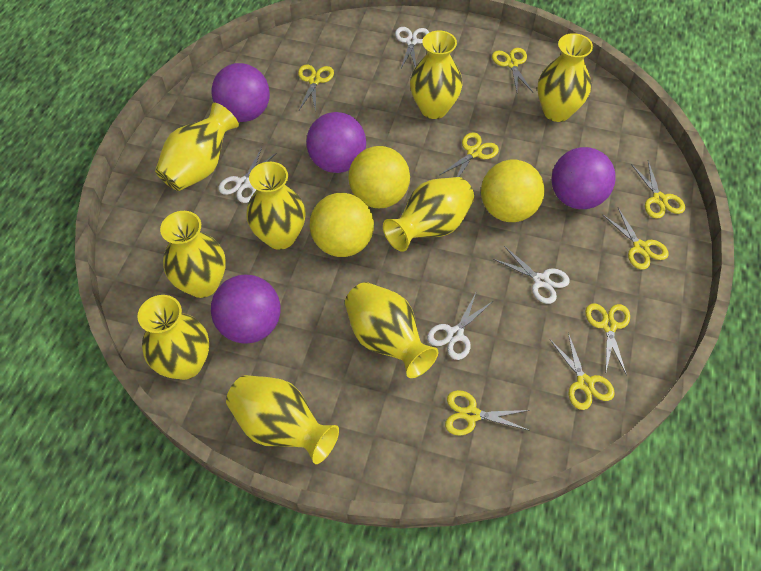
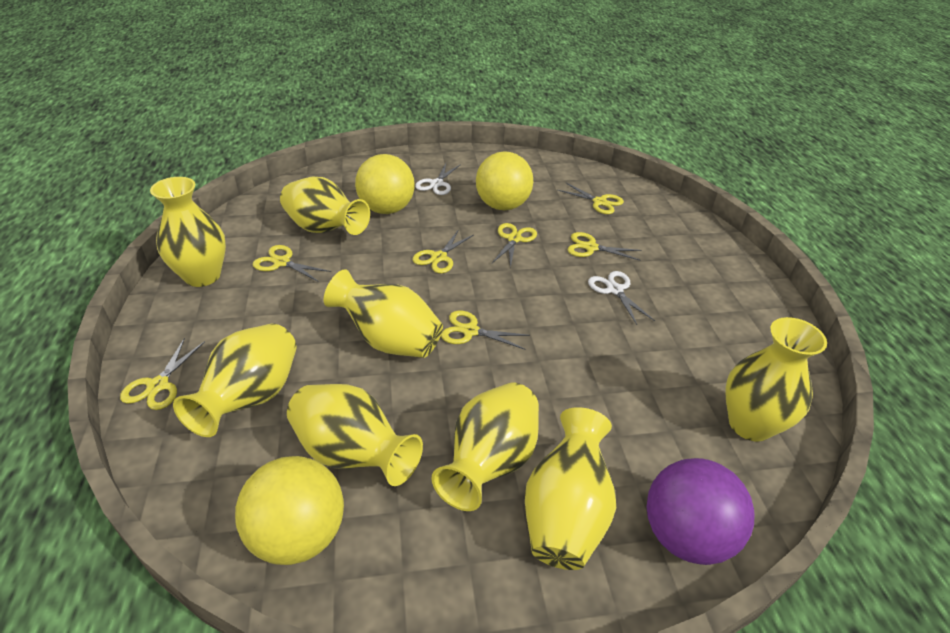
purple ball: [211,63,270,122] [211,275,281,344] [306,112,366,173] [551,147,616,209] = 4 -> [647,458,754,565] = 1
white scissors: [218,148,277,203] [395,27,429,70] [427,291,493,360] [493,246,570,304] = 4 -> [415,163,461,195] [588,271,655,325] = 2
yellow scissors: [298,65,334,112] [440,132,499,177] [445,390,530,436] [492,48,533,92] [550,333,615,410] [585,303,630,376] [603,208,668,270] [631,161,685,219] = 8 -> [120,338,205,410] [252,245,331,282] [413,229,473,273] [441,311,530,350] [492,223,537,268] [558,183,624,214] [568,232,642,261] = 7
yellow vase: [137,295,209,380] [155,103,239,191] [160,211,226,298] [226,375,339,464] [247,162,305,250] [345,282,438,378] [383,177,474,252] [410,31,462,119] [538,33,593,122] = 9 -> [150,177,226,287] [173,323,297,437] [280,177,370,235] [287,384,423,486] [324,269,443,358] [432,383,539,511] [525,407,616,570] [725,317,827,442] = 8

